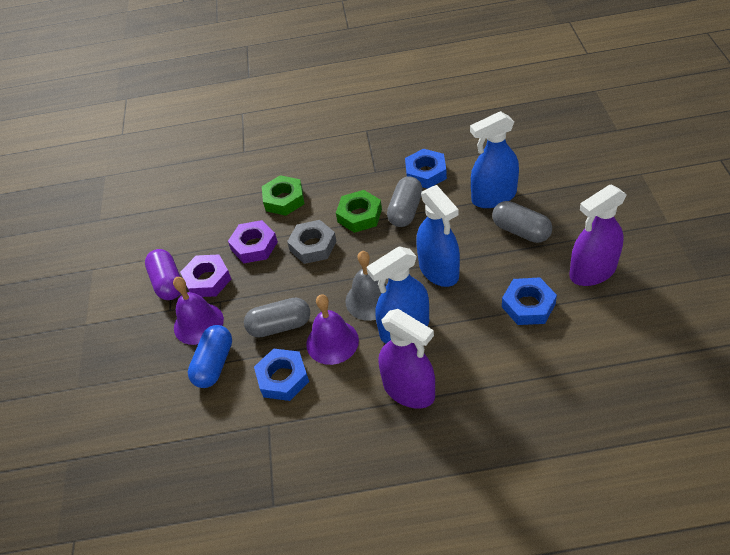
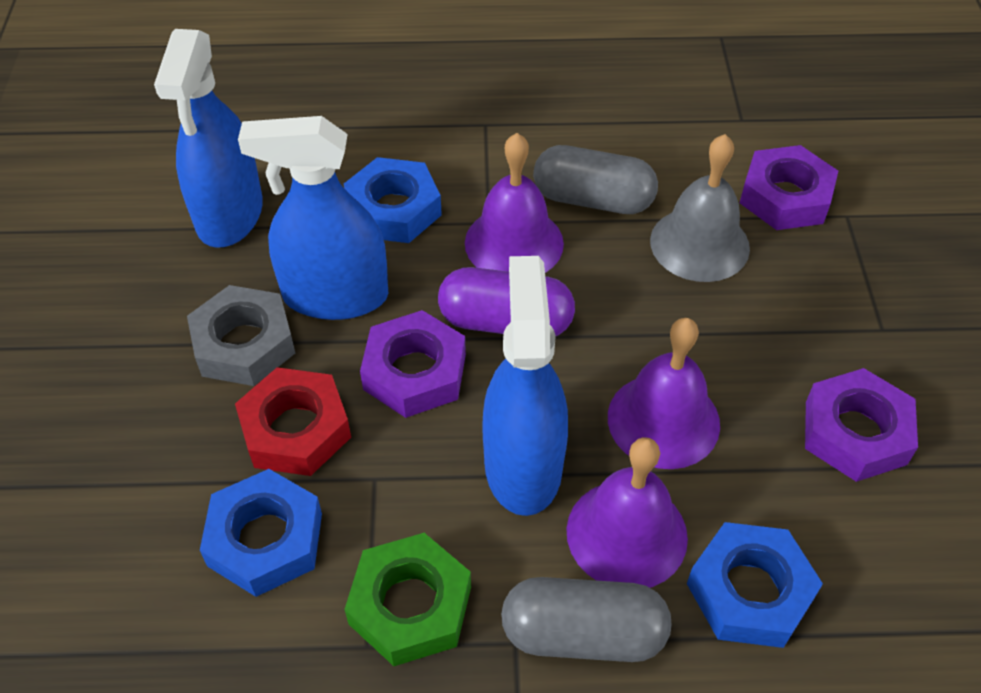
blue capsule: [188,325,232,388] = 1 -> none = 0
green nut: [262,175,304,216] [336,190,382,233] = 2 -> [345,533,471,666] = 1
grey capsule: [244,297,310,338] [387,177,423,227] [492,201,552,243] = 3 -> [501,577,671,662] [533,145,658,214] = 2
purple bell: [173,277,224,345] [306,294,359,365] = 2 -> [465,133,564,273] [566,437,688,588] [608,318,720,469] = 3
purple nut: [180,254,231,297] [228,220,278,263] = 2 -> [360,310,466,418] [740,145,838,230] [805,368,918,482] = 3
purple spray bottle: [379,309,435,409] [569,184,627,286] = 2 -> none = 0
red nut: none = 0 -> [235,367,351,476] = 1

